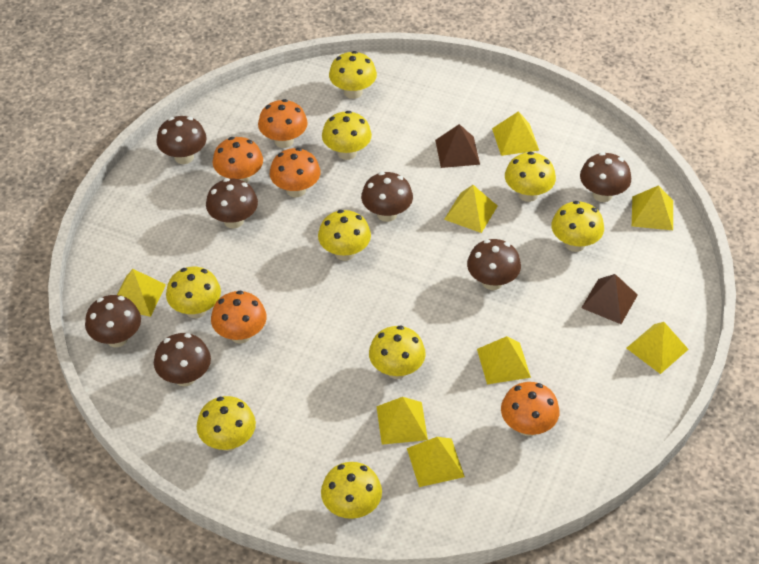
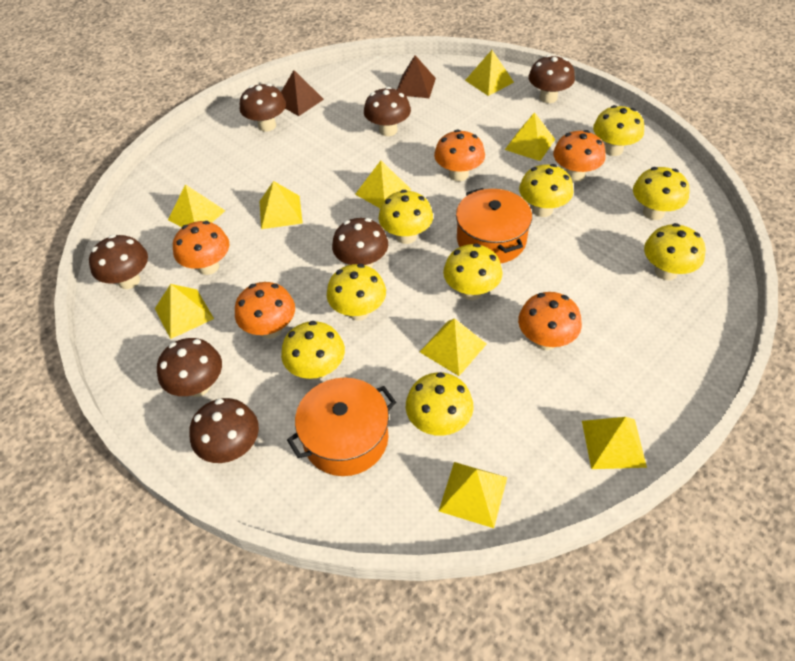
orange pot: none = 0 -> [287,378,396,476] [456,188,532,263] = 2
yellow pyramid: [117,269,166,317] [376,397,428,445] [407,437,465,487] [444,185,497,233] [477,336,531,384] [492,111,539,156] [626,322,689,374] [632,185,673,230] = 8 -> [155,284,214,339] [168,184,225,227] [260,181,303,229] [355,161,411,208] [420,318,487,376] [439,462,507,528] [465,50,514,96] [505,112,555,161] [582,417,647,469] = 9

